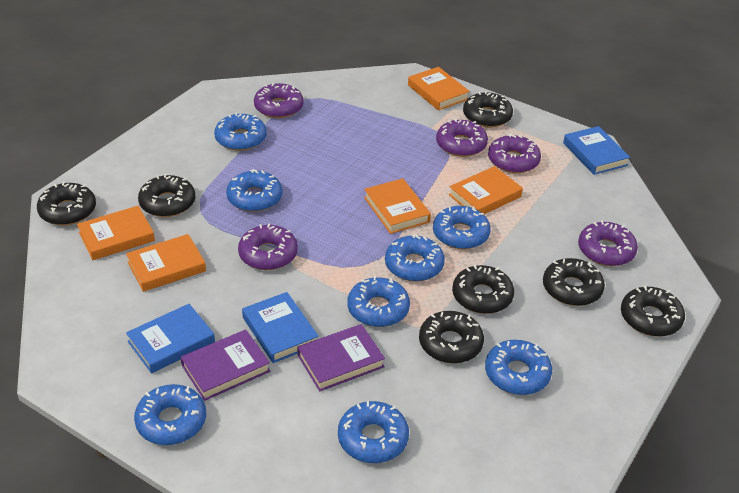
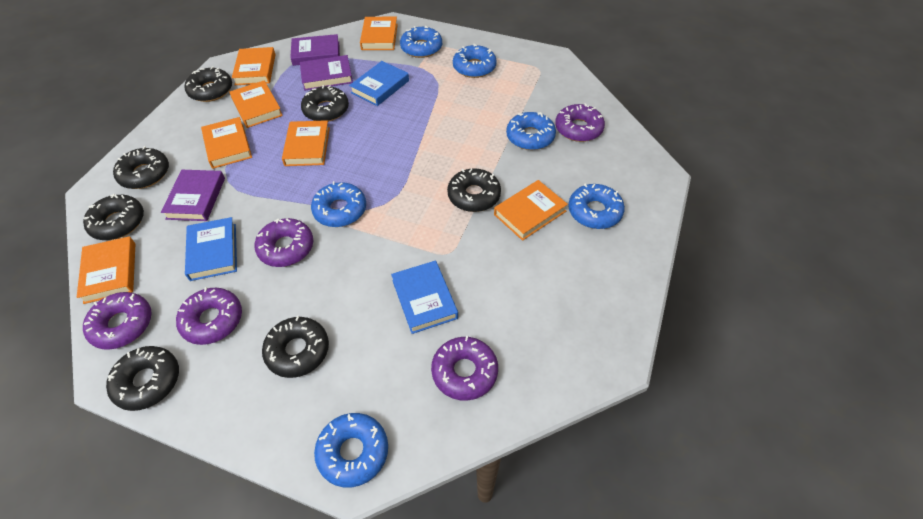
blue donut: [134,384,206,445] [214,113,267,151] [226,169,282,212] [338,401,409,463] [347,276,410,327] [385,234,445,282] [433,206,491,249] [485,340,552,395] = 8 -> [311,181,366,227] [314,413,388,487] [400,25,442,58] [453,44,497,78] [506,112,556,150] [568,184,625,229] = 6
orange book: [77,206,155,260] [126,234,206,292] [364,178,431,234] [408,67,470,110] [449,166,523,214] = 5 -> [77,236,135,304] [201,117,252,169] [229,80,283,128] [232,47,275,85] [282,120,330,166] [360,17,398,50] [494,180,568,241] = 7
purple book: [181,330,270,401] [298,324,385,391] = 2 -> [161,170,225,221] [290,34,340,66] [300,55,353,91] = 3

